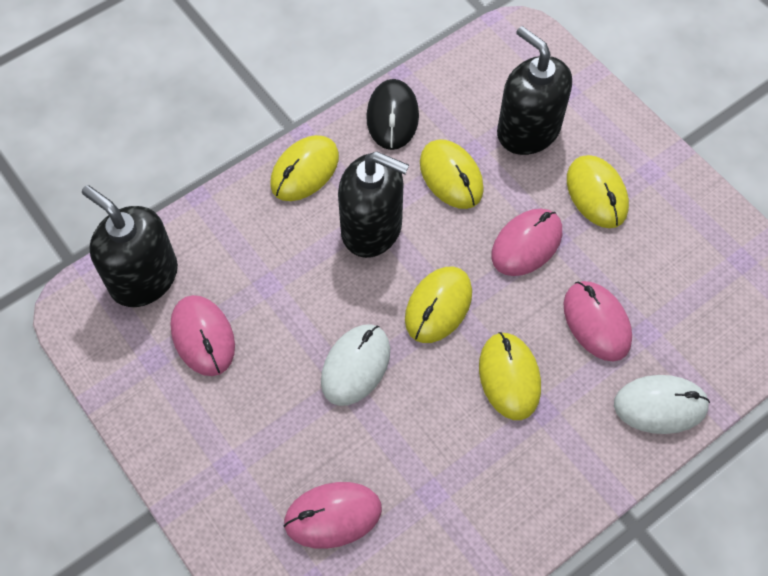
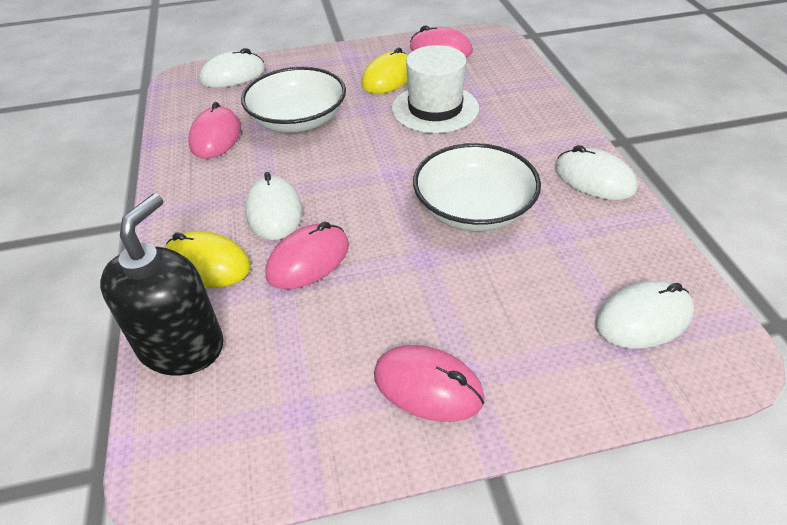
black mouse: [366,79,419,150] = 1 -> none = 0
black soap dispenser: [82,185,178,307] [338,151,409,258] [497,26,572,155] = 3 -> [100,193,224,376] = 1
white bowl: none = 0 -> [241,67,346,133] [413,143,541,231] = 2
white hat: none = 0 -> [392,45,479,133] = 1
white mouse: [321,324,390,406] [614,375,710,434] = 2 -> [199,48,265,88] [245,172,303,240] [555,145,638,200] [595,281,694,349] = 4
yellow mouse: [270,135,339,201] [405,267,472,343] [420,139,484,209] [479,332,541,420] [567,155,629,228] = 5 -> [165,231,251,288] [362,47,408,94] = 2

